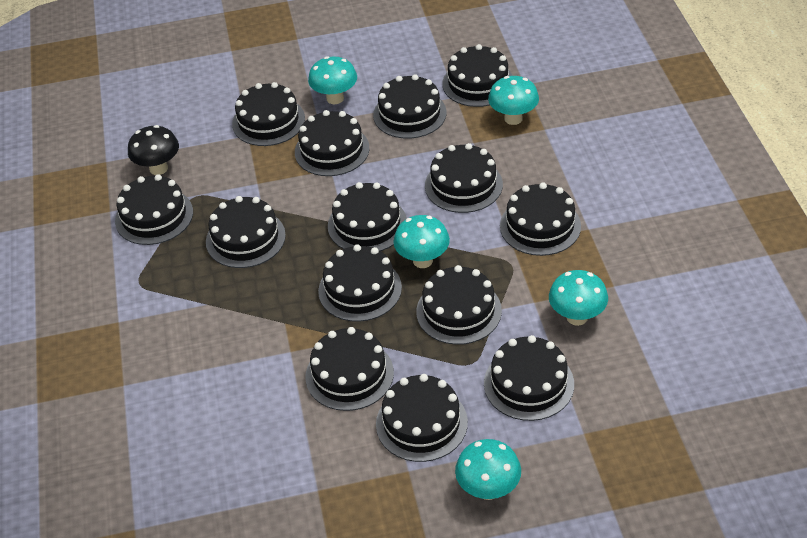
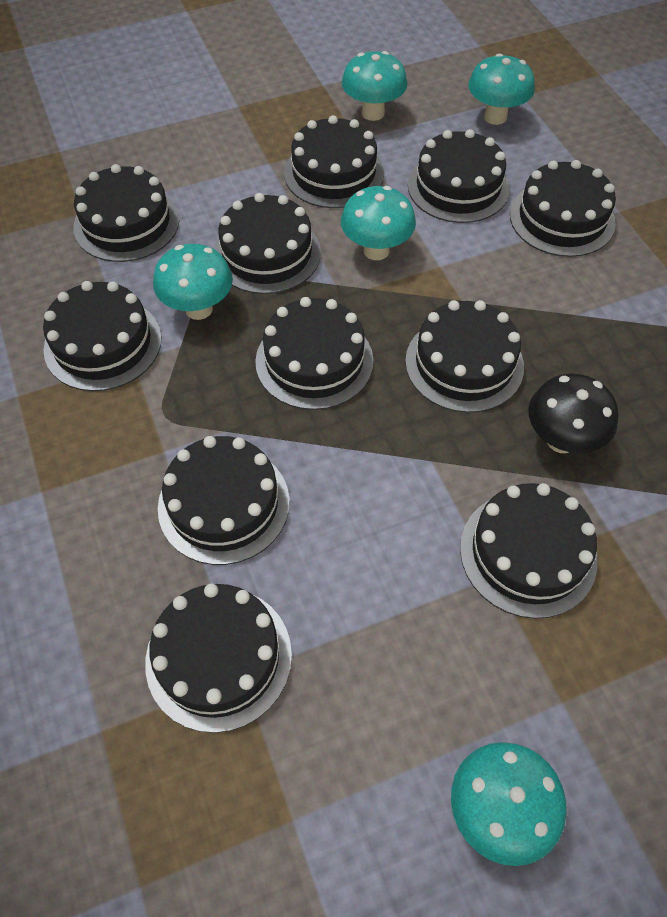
black cake: [115,174,193,245] [206,196,286,268] [232,82,305,146] [295,110,370,176] [305,327,394,411] [318,244,402,322] [328,182,407,251] [373,74,447,139] [376,374,468,462] [416,265,502,345] [425,143,503,213] [442,44,513,107] [484,335,574,421] [500,182,581,256] = 14 -> [43,281,162,391] [73,164,180,262] [145,584,292,733] [158,436,290,565] [214,193,321,294] [255,297,373,410] [284,115,384,208] [405,300,524,413] [408,129,510,223] [460,483,598,619] [510,160,616,257] = 11

